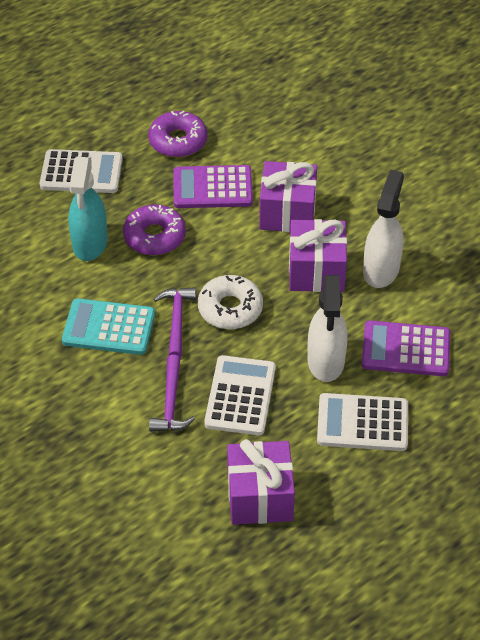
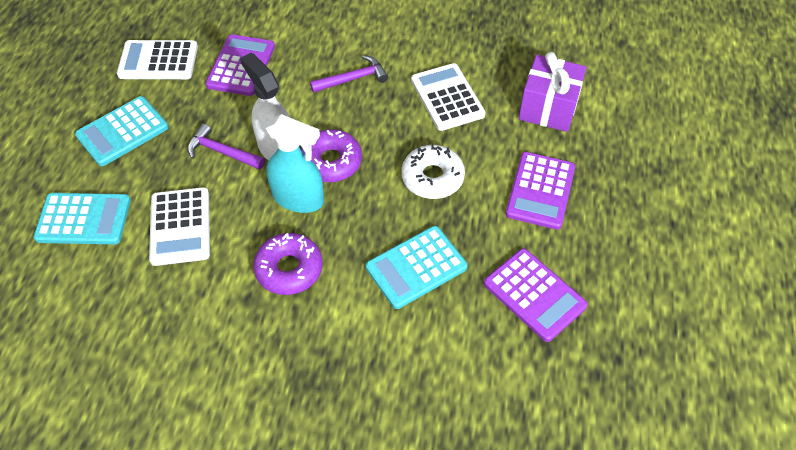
purple calculator: [174,165,253,208] [362,320,450,376] = 2 -> [205,34,275,96] [484,248,588,342] [505,152,575,230] = 3
purple gift: [227,439,295,525] [259,161,317,232] [289,219,347,292] = 3 -> [519,52,587,132] = 1
turquoise calculator: [62,298,155,355] = 1 -> [33,193,131,244] [75,96,169,166] [366,226,468,309] = 3
white spray bottle: [307,275,348,382] [363,170,404,288] = 2 -> [240,53,291,160] = 1

